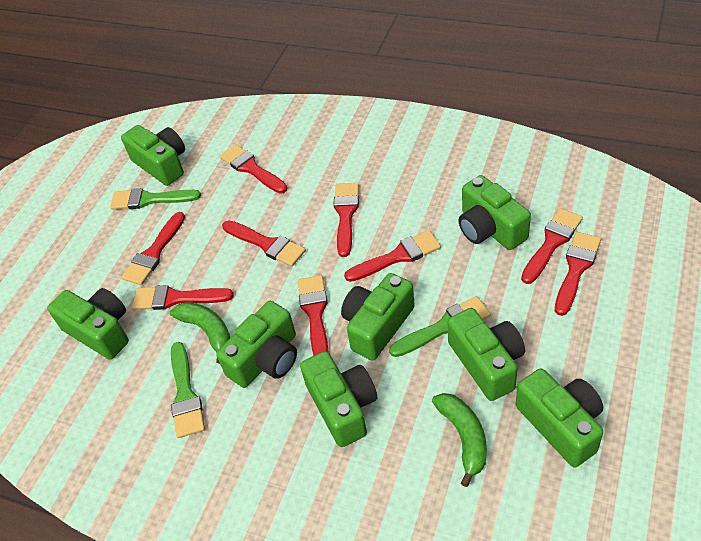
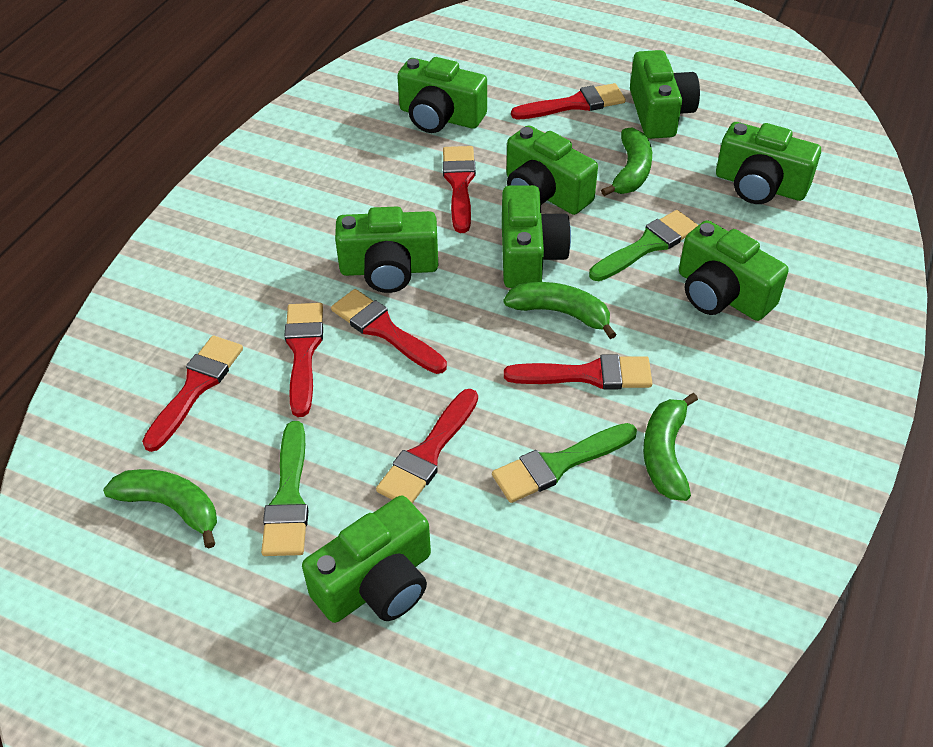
green banana: [170,302,230,364] [432,393,487,487] = 2 -> [103,469,217,549] [504,282,617,339] [601,127,652,196] [643,393,698,501] = 4
red brush: [121,212,185,285] [132,285,234,310] [220,144,287,194] [222,220,306,267] [298,275,329,356] [334,183,359,257] [344,230,441,282] [521,208,583,284] [555,232,601,316] = 9 -> [142,335,243,452] [284,303,323,417] [331,289,447,374] [376,389,478,504] [443,146,476,233] [504,355,652,389] [511,83,626,119] = 7

